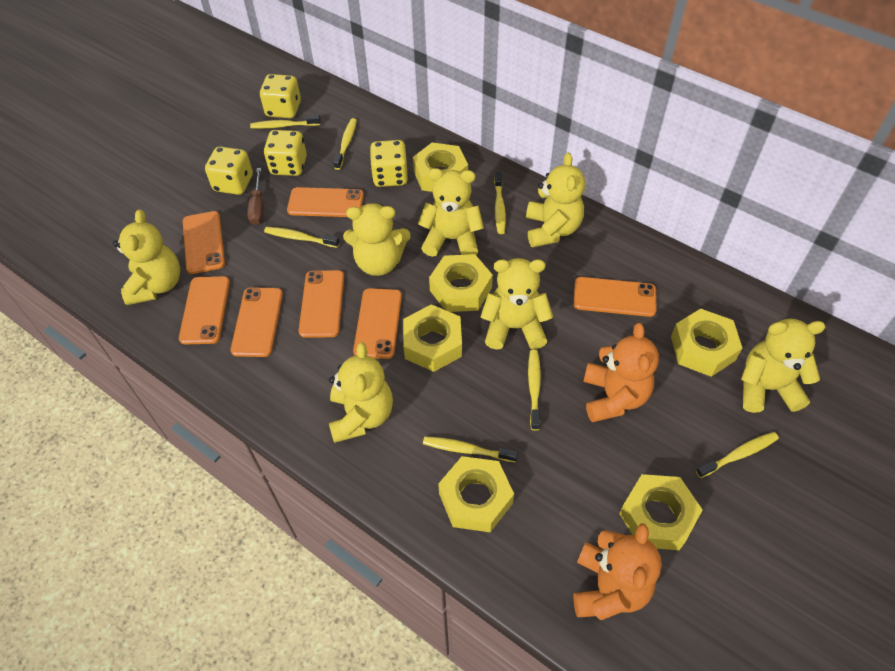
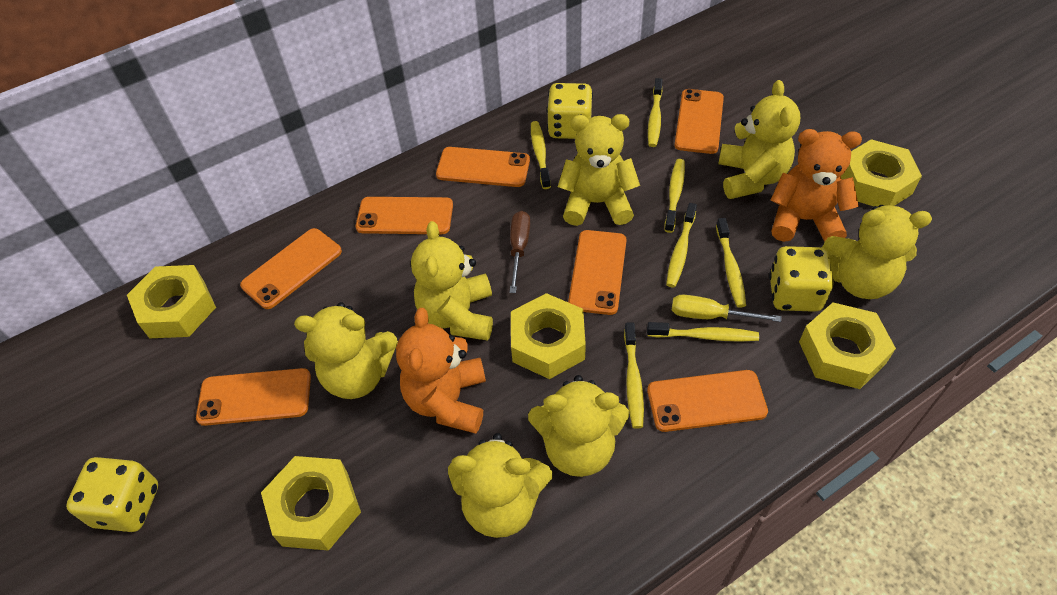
yellow dice: [205,146,253,195] [259,74,301,118] [264,130,307,176] [370,140,408,187] = 4 -> [66,457,158,532] [547,83,593,139] [769,246,834,312] = 3
yellow nut: [403,304,462,372] [413,143,468,192] [429,254,493,312] [438,456,514,532] [619,474,702,550] [671,309,742,377] = 6 -> [127,265,216,338] [261,456,361,551] [511,293,586,379] [799,302,896,389] [841,139,922,207] = 5
yellow screwdriver: none = 0 -> [672,295,781,322] = 1

